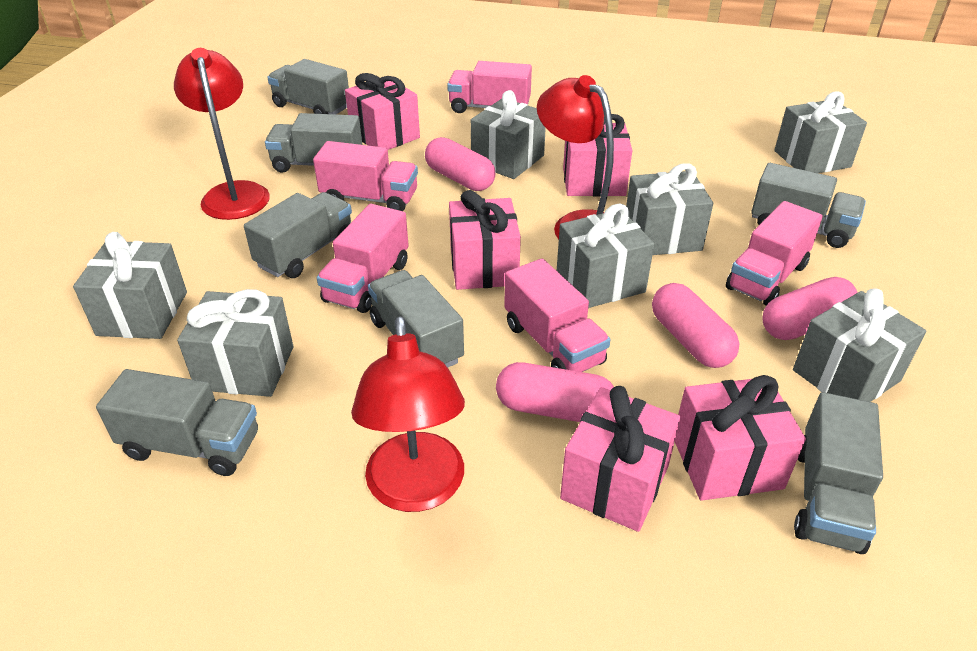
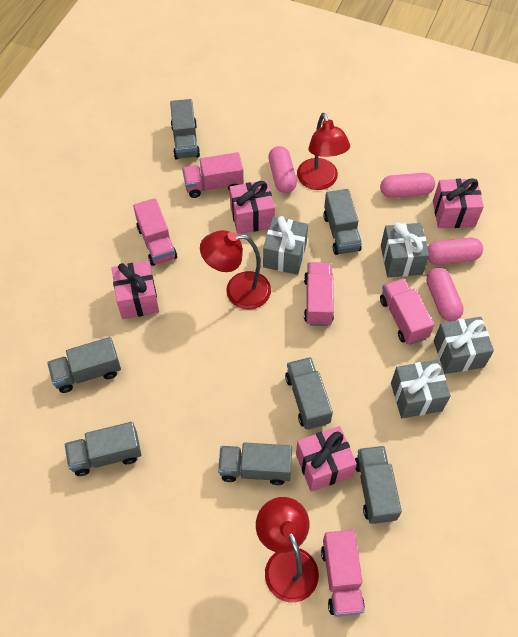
grey gift: [73,232,187,339] [177,289,293,397] [471,90,546,179] [557,204,654,308] [626,163,713,255] [774,92,867,173] [793,288,926,402] = 7 -> [263,216,308,275] [381,222,429,277] [391,360,451,418] [433,317,494,374] = 4
pink gift: [345,73,420,150] [449,190,521,290] [560,386,681,532] [563,114,632,196] [675,375,806,501] = 5 -> [112,261,159,319] [229,180,275,234] [296,426,357,492] [433,178,484,228] = 4

